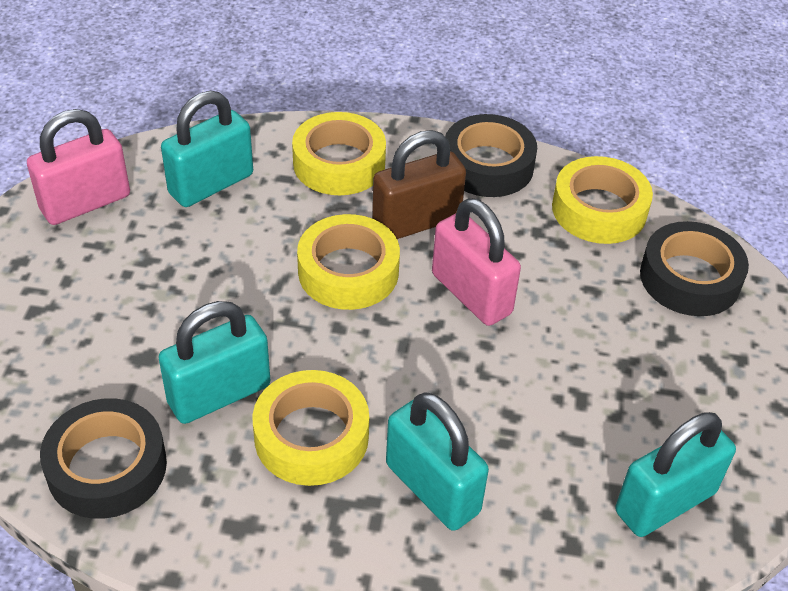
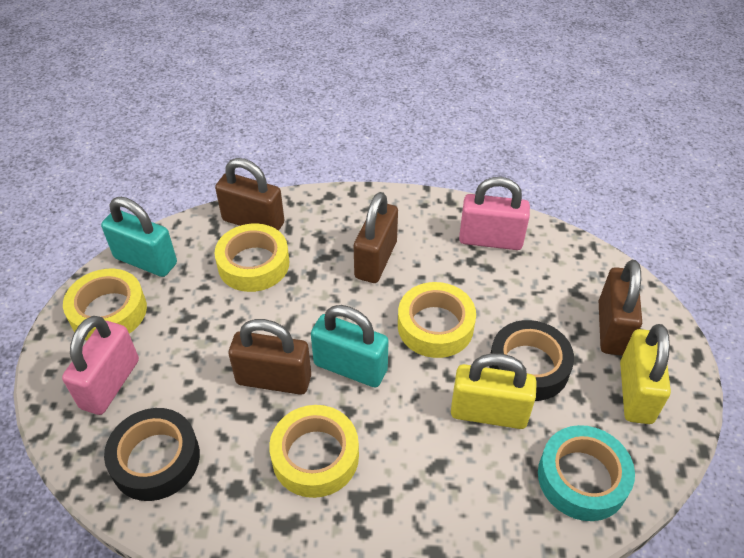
black tape: [40,398,167,519] [445,114,537,197] [640,221,749,316] = 3 -> [104,408,200,501] [489,320,574,401] = 2
brown padlock: [372,130,466,239] = 1 -> [215,158,284,231] [229,319,311,395] [354,192,398,283] [599,260,642,356] = 4
turquoise padlock: [158,301,270,424] [161,91,253,207] [386,392,489,531] [615,412,736,537] = 4 -> [101,197,177,277] [311,305,389,388] = 2
turquoise tape: none = 0 -> [538,425,635,521] = 1
yellow padlock: none = 0 -> [451,353,537,429] [620,324,671,424] = 2

